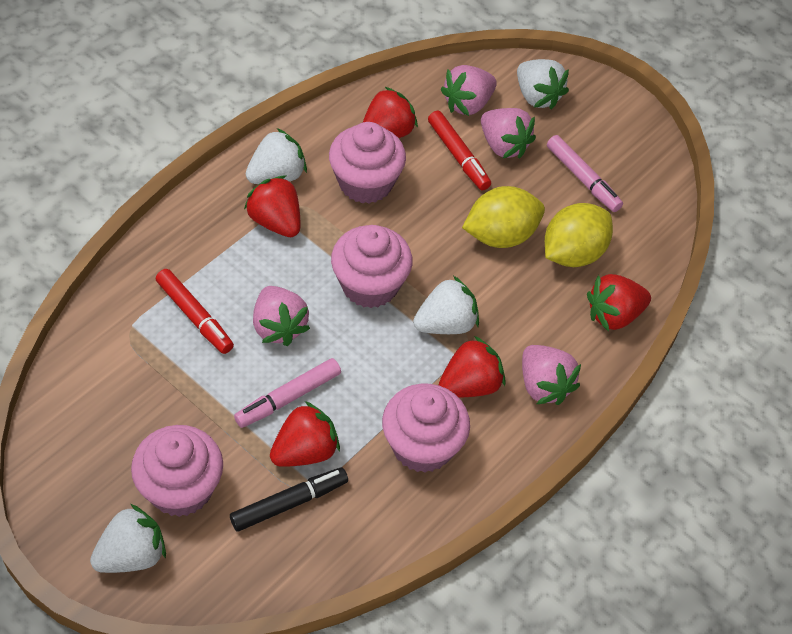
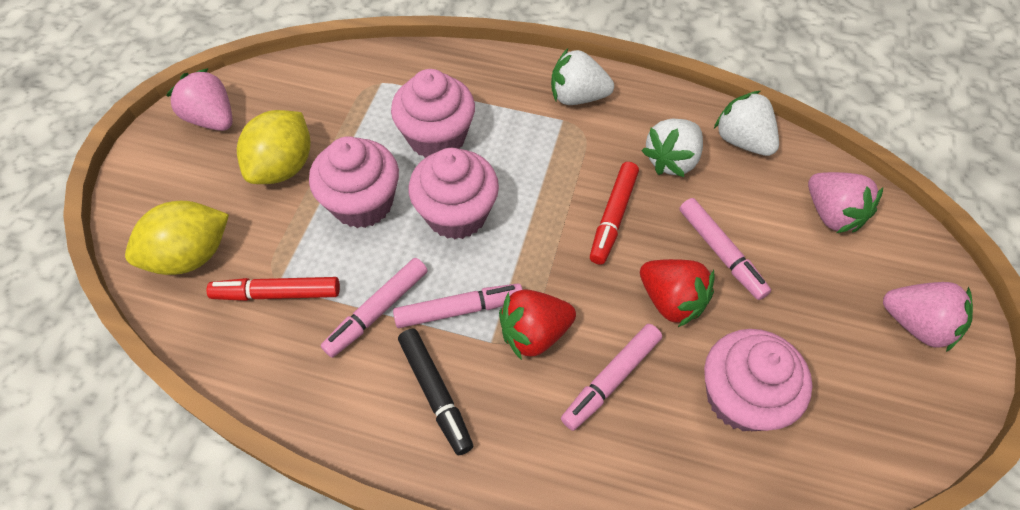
pink marker: [234,358,341,428] [547,135,623,212] = 2 -> [321,258,428,358] [393,283,523,328] [561,324,662,431] [679,198,771,300] = 4
pink strawberry: [253,286,310,346] [441,65,497,116] [481,108,536,159] [522,345,581,405] = 4 -> [166,68,233,131] [808,172,883,233] [883,282,973,352] = 3
red strawberry: [244,176,300,237] [270,401,340,467] [363,87,418,138] [439,336,506,397] [587,274,651,332] = 5 -> [499,289,576,360] [640,259,715,327] = 2
white strawberry: [90,504,166,573] [246,128,307,184] [413,276,479,334] [517,59,569,110] = 4 -> [551,48,614,105] [641,119,703,177] [714,91,779,156] = 3

